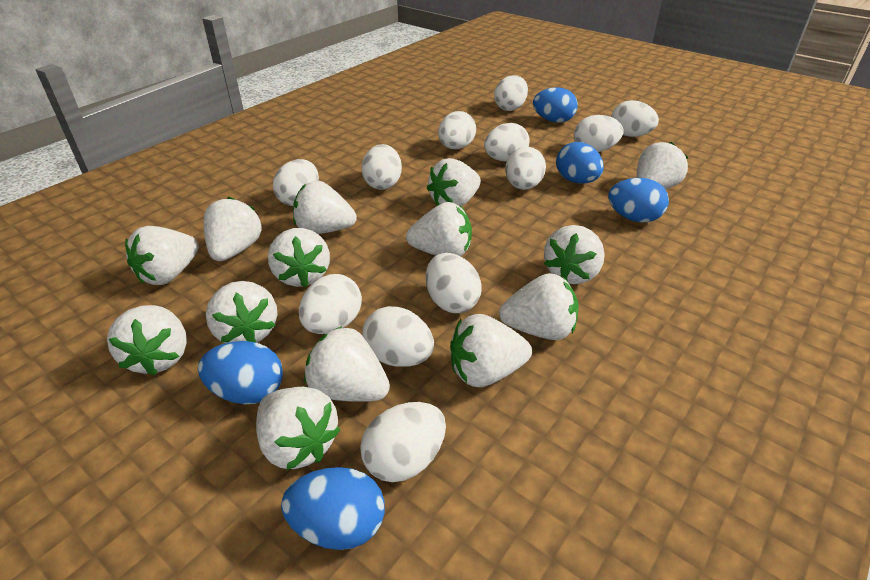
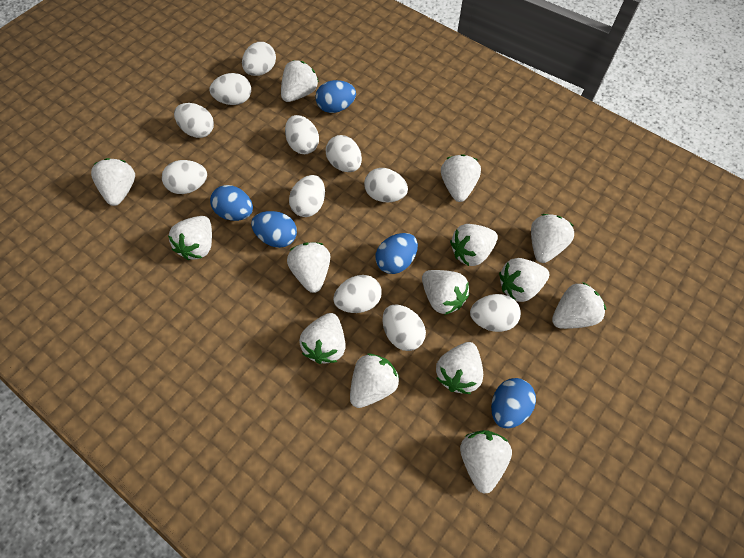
white egg: [273,159,319,206] [299,274,362,334] [360,402,446,482] [361,144,402,190] [362,306,434,367] [426,253,482,313] [438,111,476,149] [484,123,530,161] [494,75,528,111] [505,147,546,190] [574,115,624,152] [611,100,659,137] = 12 -> [162,160,207,194] [174,103,214,138] [210,73,251,105] [242,42,276,76] [285,115,319,154] [289,175,325,217] [326,135,362,172] [333,275,382,313] [364,168,408,202] [382,304,426,351] [470,294,521,332] = 11

